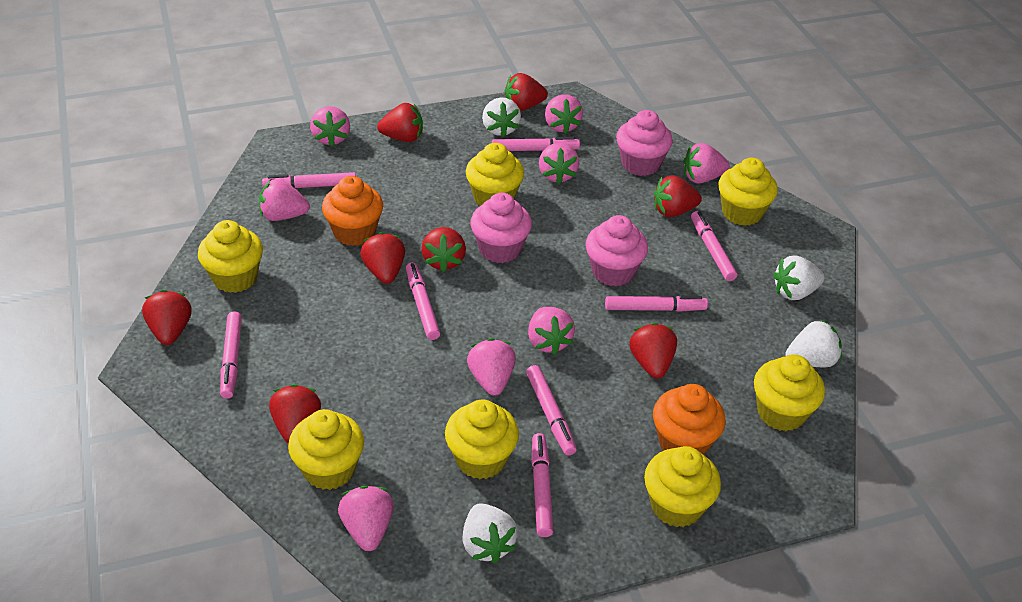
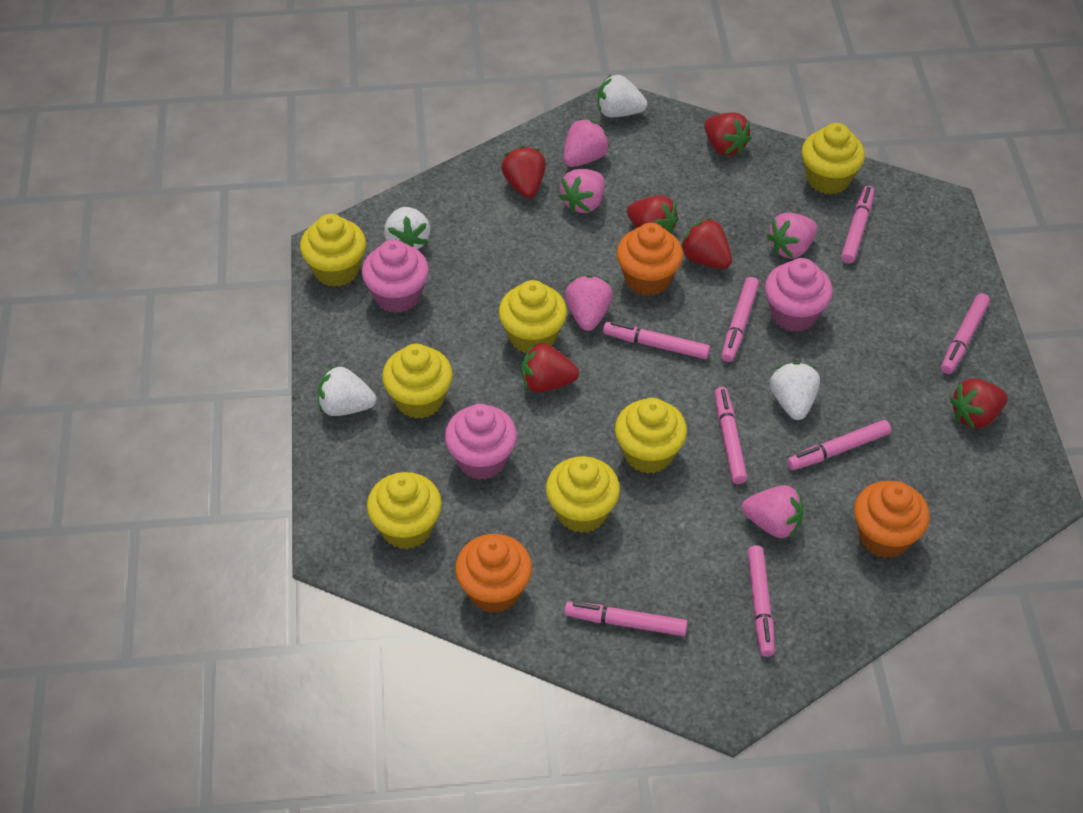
orange cupcake: [322,176,383,246] [653,384,726,455] = 2 -> [455,534,532,613] [617,223,683,296] [854,481,930,558] = 3
pink strawberry: [259,179,310,221] [310,106,350,147] [338,486,394,551] [467,338,516,396] [528,307,575,355] [539,143,579,184] [545,94,583,134] [683,143,730,184] = 8 -> [559,169,604,213] [563,119,610,167] [565,275,613,331] [742,485,803,538] [766,212,817,258] = 5
red strawberry: [142,290,192,345] [269,384,321,444] [360,232,405,284] [377,103,423,142] [421,227,466,272] [505,73,548,111] [629,323,677,379] [654,175,702,217] = 8 -> [501,146,546,198] [522,343,579,393] [627,195,679,234] [681,218,732,269] [704,113,751,156] [950,379,1008,429] = 6

